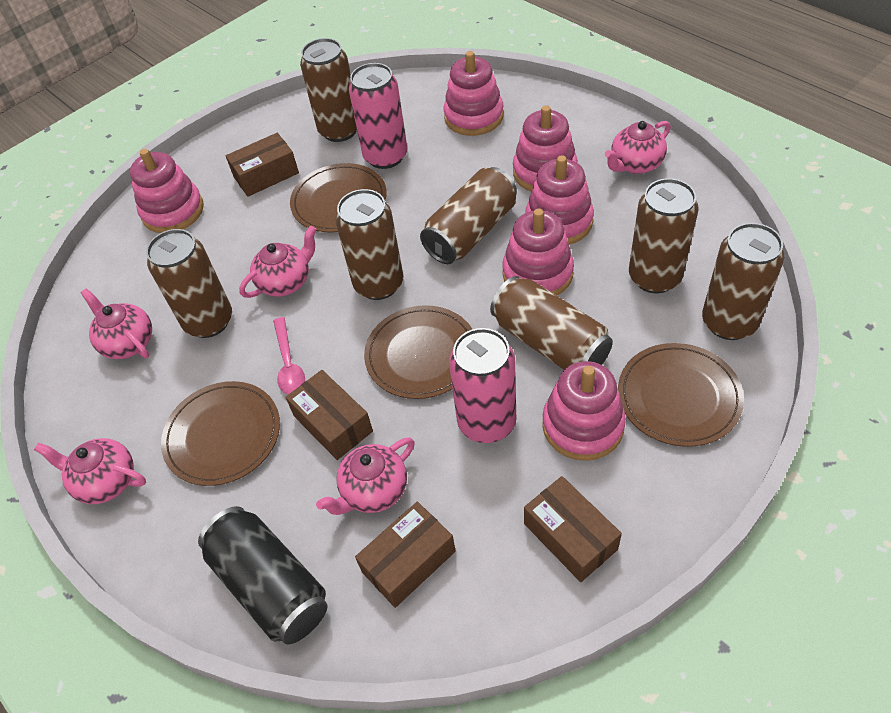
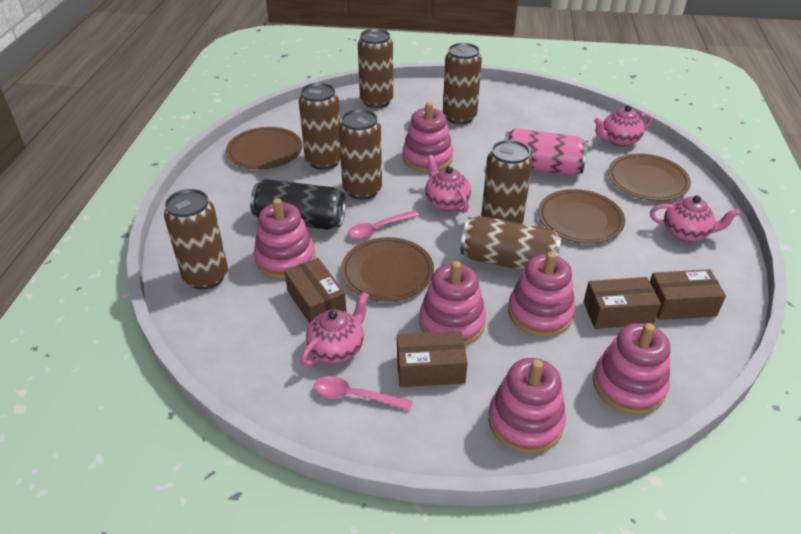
pink can: [349,63,407,169] [449,328,516,443] = 2 -> [505,128,588,176] = 1
pink spoon: [273,317,305,394] = 1 -> [314,376,412,411] [348,210,419,239] = 2
pink teapot: [34,438,146,504] [81,289,152,359] [239,226,317,298] [316,437,415,515] [605,121,671,174] = 5 -> [301,292,369,366] [425,155,471,213] [594,105,652,147] [650,195,740,242] = 4

